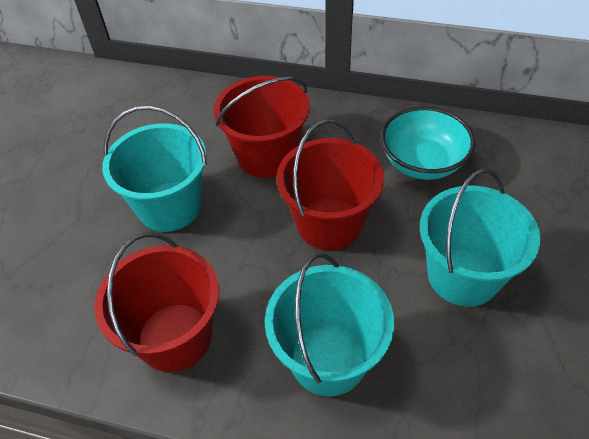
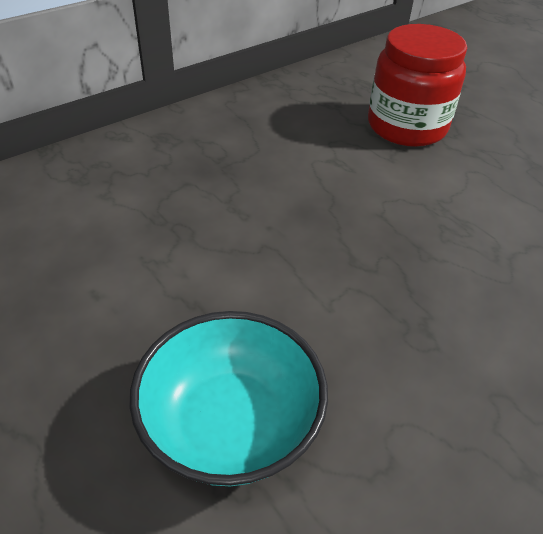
red bucket: [94,233,219,372] [214,76,310,178] [277,119,384,250] = 3 -> none = 0
red jar: none = 0 -> [368,24,467,147] = 1
turquoise bucket: [102,105,207,232] [265,253,394,396] [420,169,541,307] = 3 -> none = 0

